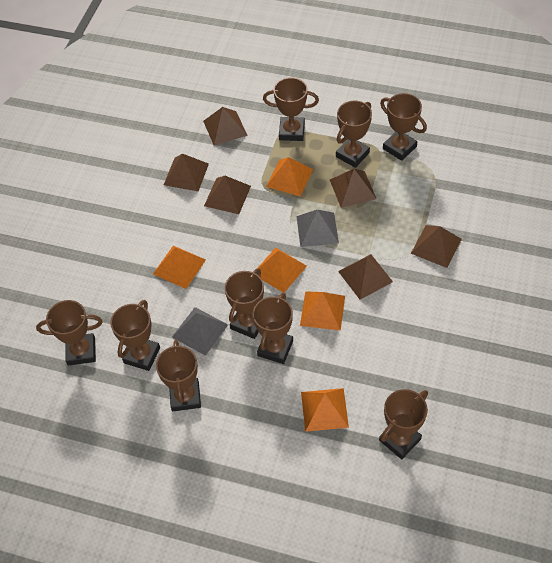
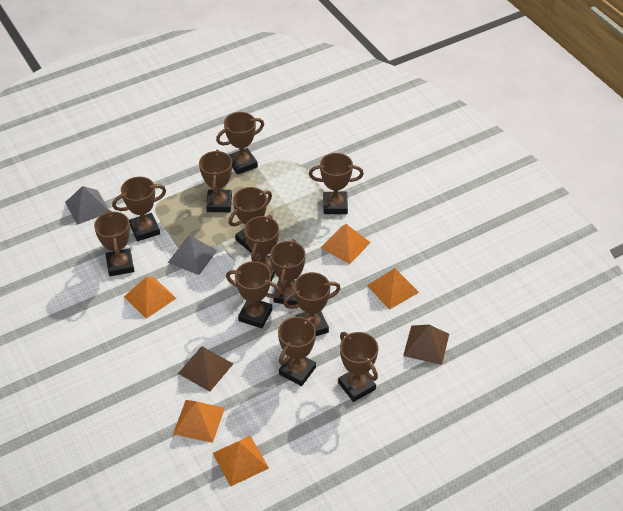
brown pyramid: [164,154,209,191] [203,107,248,146] [204,176,251,214] [330,169,377,208] [338,254,393,300] [411,225,462,268] = 6 -> [178,347,233,392] [403,325,449,365] = 2
brown trophy: [36,300,103,366] [110,300,160,371] [156,340,201,411] [225,269,264,339] [253,293,293,364] [263,77,319,141] [336,100,372,168] [379,389,428,459] [380,93,427,161] = 9 -> [94,210,134,276] [112,177,166,241] [199,150,232,212] [216,112,264,175] [226,261,281,328] [229,187,272,253] [244,215,279,281] [270,239,306,305] [278,317,316,386] [283,272,341,336] [309,153,364,214] [338,332,378,402] = 12

